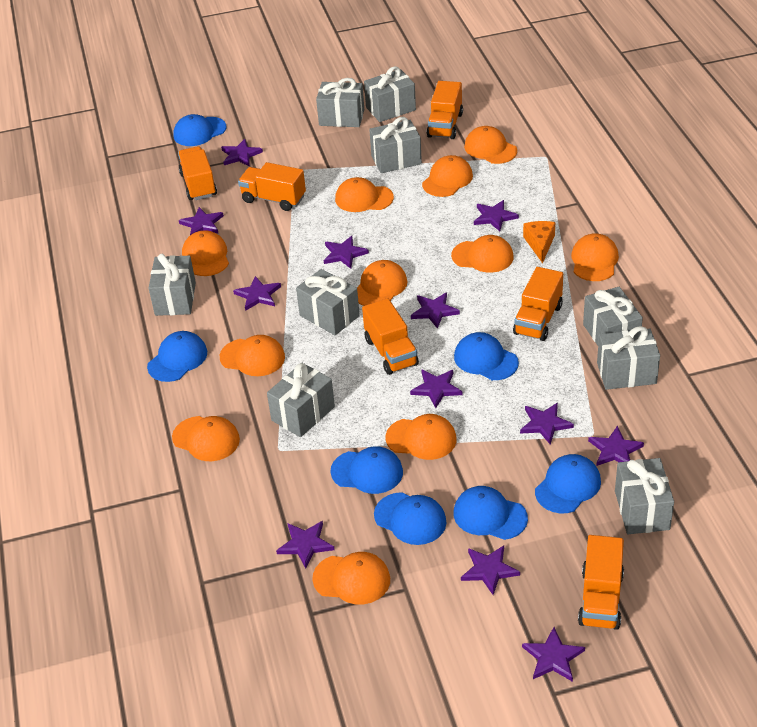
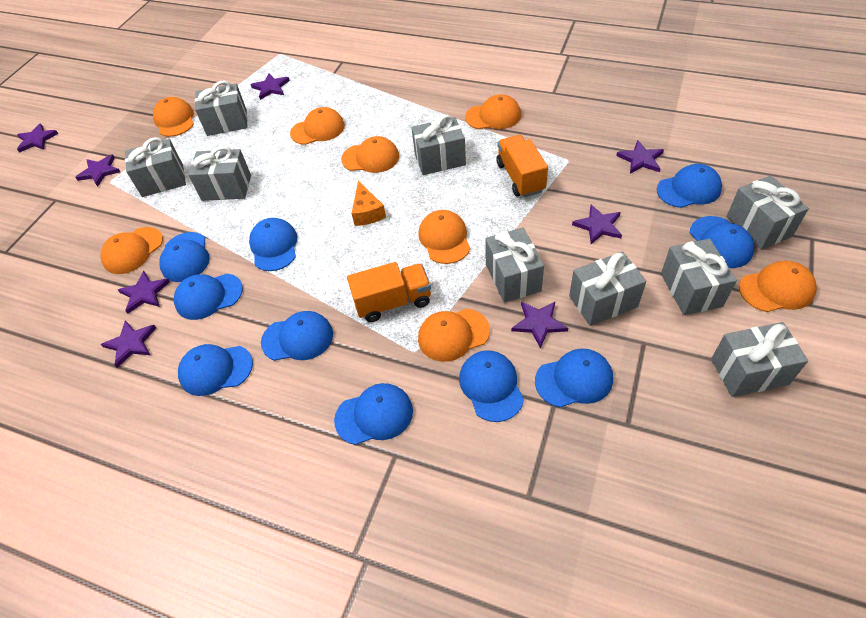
blue cap: [147,331,207,382] [173,114,227,146] [331,446,403,494] [374,492,447,545] [453,486,528,540] [454,332,519,380] [535,454,601,513] = 7 -> [159,232,210,282] [174,274,243,320] [178,344,253,396] [249,218,297,271] [261,311,333,361] [334,383,413,445] [459,350,524,422] [535,349,613,407] [657,164,722,208] [690,216,754,268] = 10
orange cap: [172,416,240,461] [182,230,229,276] [220,335,285,376] [312,552,390,604] [335,177,394,212] [357,260,407,306] [385,414,457,460] [422,155,473,197] [451,235,514,273] [464,126,517,164] [571,233,619,281] = 11 -> [100,227,163,274] [153,97,194,137] [290,107,345,145] [341,136,399,173] [418,210,470,264] [418,309,490,362] [465,94,521,129] [739,261,817,312] = 8
orange truck: [178,146,217,200] [238,162,306,211] [362,298,419,375] [427,81,463,139] [513,267,563,341] [578,535,624,630] = 6 -> [347,262,431,322] [497,135,548,197] = 2
purple star: [179,207,224,235] [221,139,263,167] [233,276,281,311] [276,521,335,569] [324,236,369,269] [410,369,463,408] [411,293,460,329] [461,545,520,595] [474,200,519,231] [520,403,574,445] [522,627,585,682] [588,426,644,466] = 12 -> [17,123,58,153] [75,154,120,187] [101,320,156,368] [118,271,170,314] [251,73,290,100] [511,302,568,348] [572,205,622,244] [616,140,664,174] = 8

